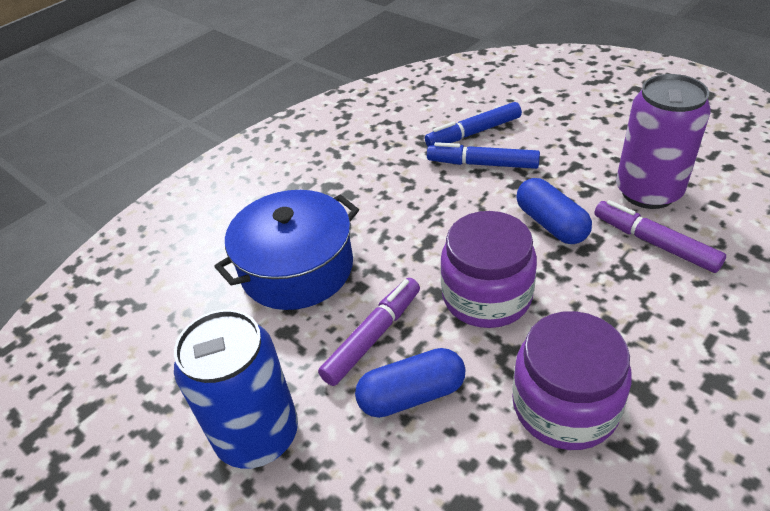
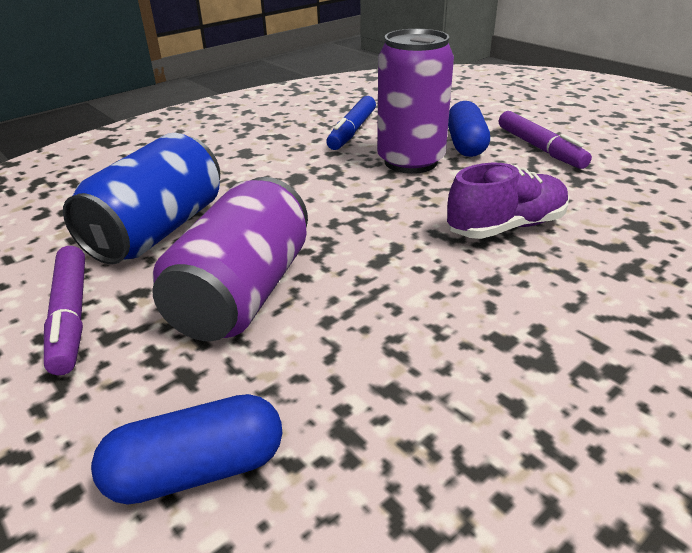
blue marker: [425,102,522,146] [427,142,540,169] = 2 -> [326,96,376,150] = 1
blue pot: [214,190,359,310] = 1 -> none = 0
purple can: [616,74,711,209] = 1 -> [153,177,308,341] [377,29,454,174] = 2
purple jar: [440,211,537,328] [512,311,632,450] = 2 -> none = 0
purple shoe: none = 0 -> [447,162,569,239] = 1

